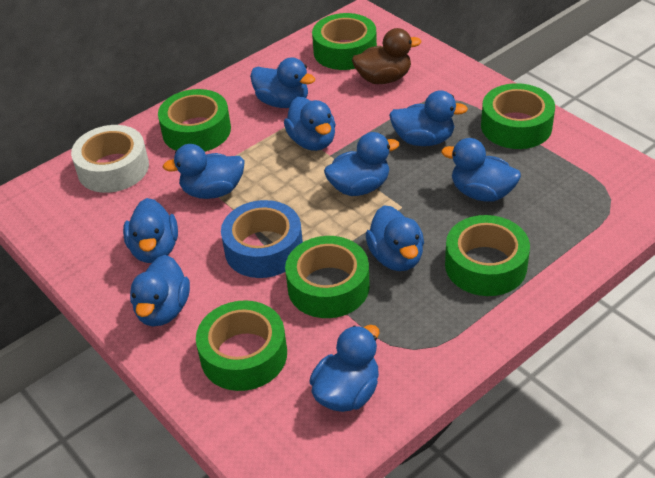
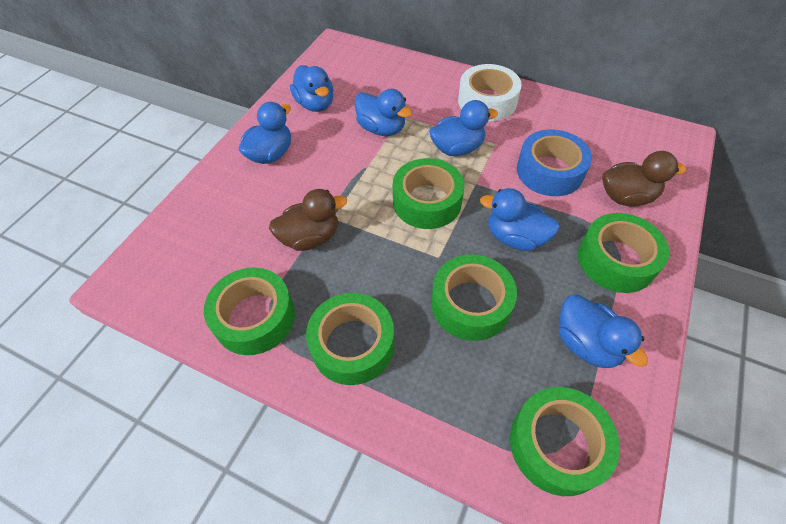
blue duck: [123,198,178,263] [130,255,190,326] [163,144,245,199] [250,57,315,108] [284,97,336,151] [310,325,380,412] [324,132,399,196] [366,205,424,271] [389,90,468,146] [441,138,521,202] = 10 -> [239,102,291,164] [290,65,334,112] [355,89,412,136] [429,100,498,156] [480,188,560,251] [559,295,648,368] = 6
brown duck: [352,28,421,84] = 1 -> [269,189,347,251] [602,151,686,207] = 2

